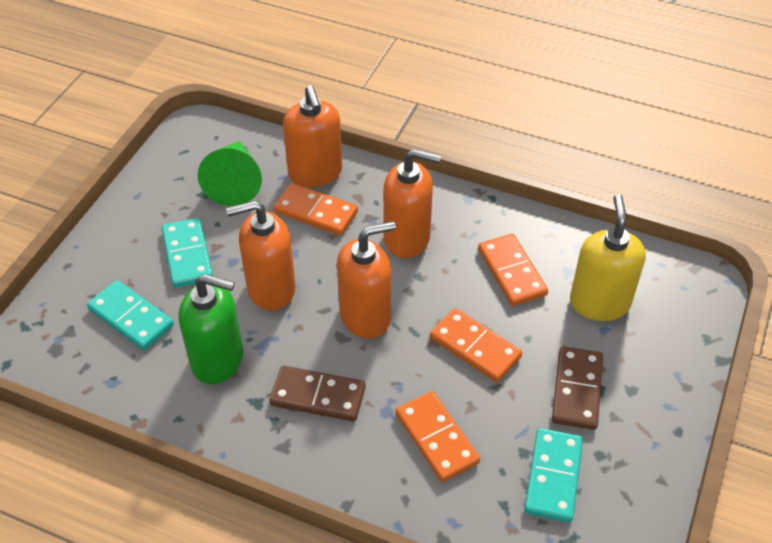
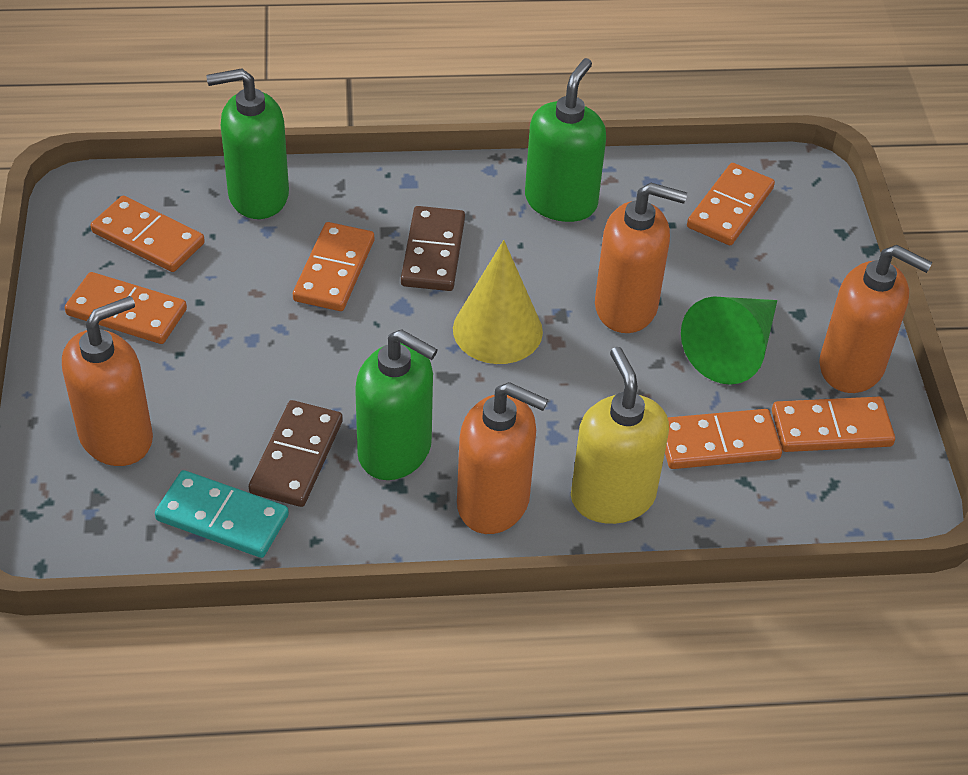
green soap dispenser: [179,274,243,384] = 1 -> [206,69,289,219] [355,329,438,480] [525,58,606,222] = 3
orange domino: [274,183,358,236] [395,391,480,482] [430,308,522,382] [478,234,548,306] = 4 -> [65,272,187,344] [91,196,205,272] [293,222,374,311] [665,409,782,469] [687,163,775,245] [772,397,895,452] = 6
turquoise domino: [87,280,174,350] [162,218,213,288] [524,428,583,522] = 3 -> [155,470,289,558] = 1
yellow cone: none = 0 -> [453,240,543,364] = 1

